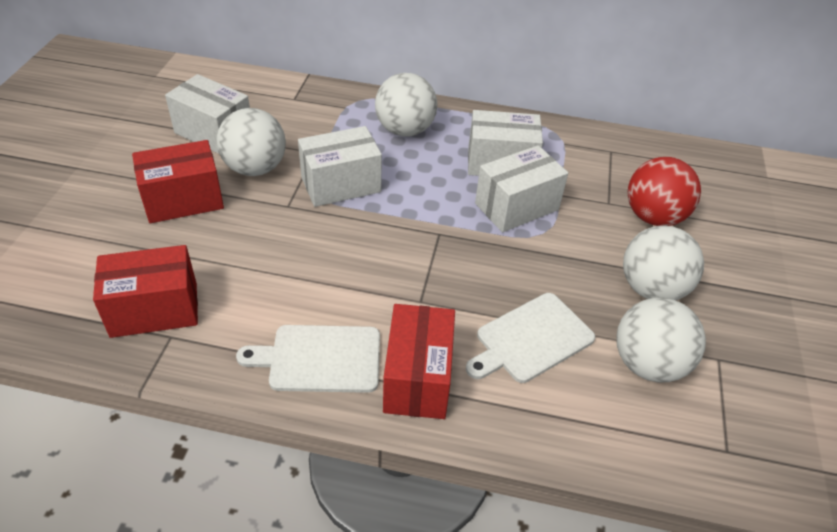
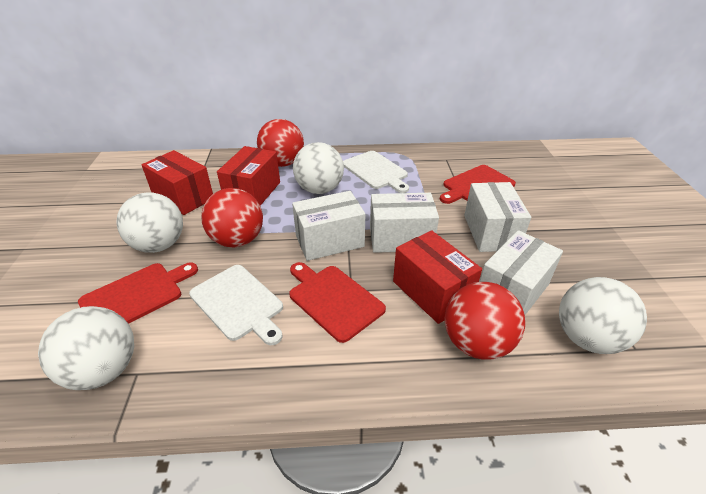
red ball: [628,157,701,226] = 1 -> [201,188,263,247] [257,119,304,167] [445,282,525,360] = 3
red cutting board: none = 0 -> [78,262,198,324] [289,262,386,343] [440,165,516,204] = 3

